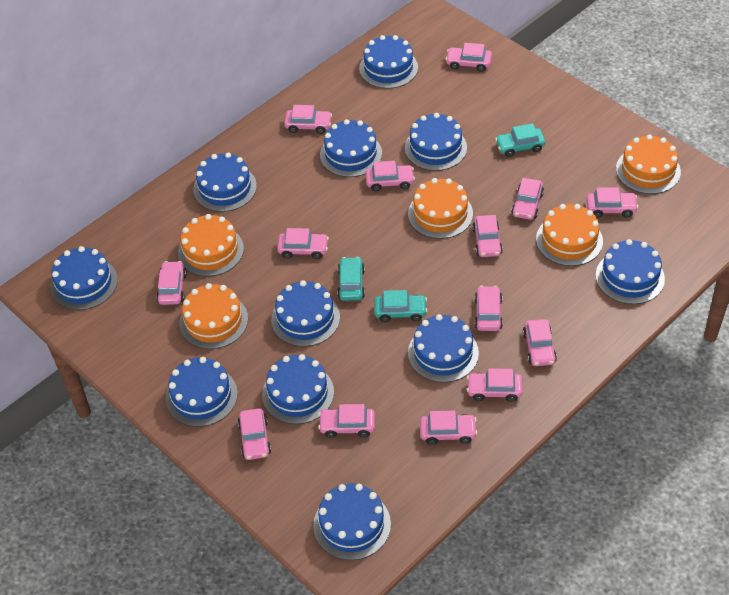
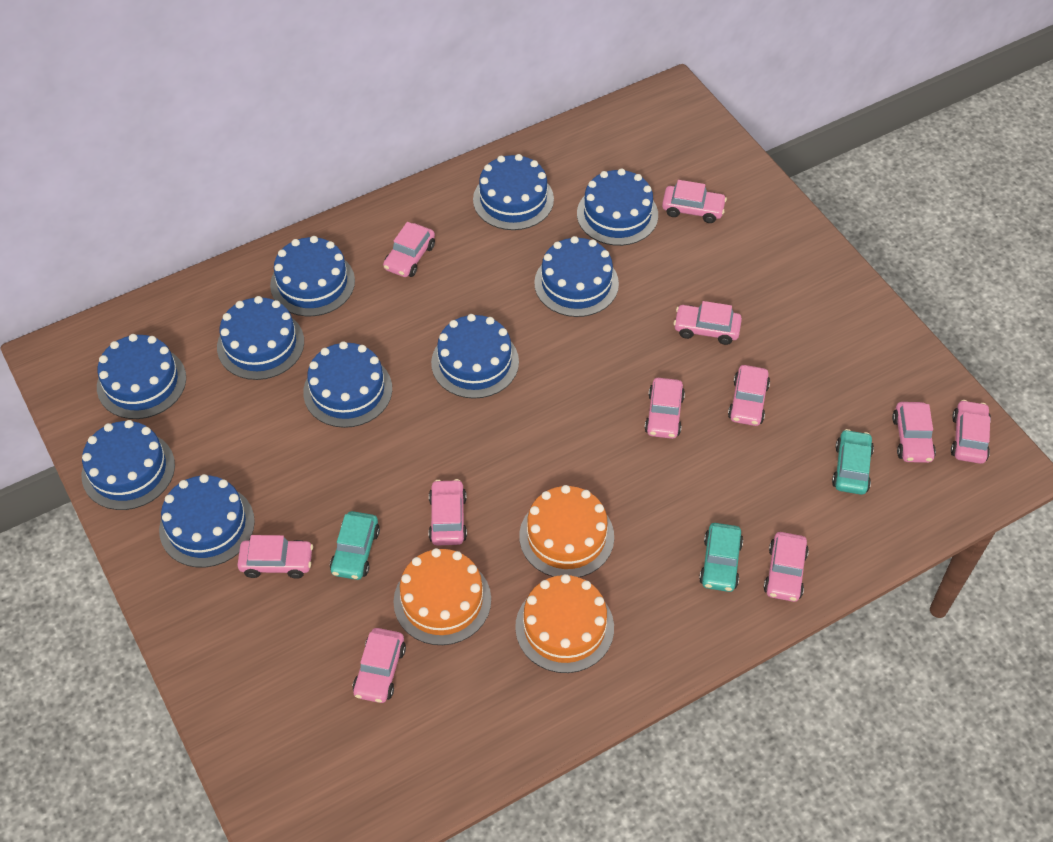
blue cake: [51,246,118,310] [166,357,238,427] [193,153,257,212] [262,354,334,424] [271,280,340,347] [313,483,391,560] [320,119,382,177] [359,35,418,89] [405,113,467,171] [408,314,479,383] [596,239,665,304] = 11 -> [82,420,175,510] [97,334,186,419] [159,474,255,567] [217,296,304,380] [270,236,355,316] [303,341,392,428] [431,314,519,399] [473,154,554,230] [534,236,619,317] [577,168,658,246] = 10
orange cake: [178,214,244,276] [179,283,248,349] [408,178,473,239] [536,204,603,266] [616,134,681,194] = 5 -> [393,548,491,645] [515,574,614,673] [519,485,614,577] = 3
pink car: [156,261,187,305] [238,408,271,460] [277,228,329,259] [284,105,332,134] [318,404,375,438] [366,161,415,192] [420,411,478,445] [446,43,492,72] [467,368,523,402] [472,215,503,257] [475,285,503,331] [511,178,544,220] [523,319,557,366] [586,187,638,218] = 14 -> [237,535,313,579] [352,628,406,703] [383,222,435,277] [429,479,467,545] [644,378,685,439] [662,180,727,223] [674,301,742,345] [728,365,770,426] [764,532,809,602] [892,402,936,463] [951,400,991,464] = 11

